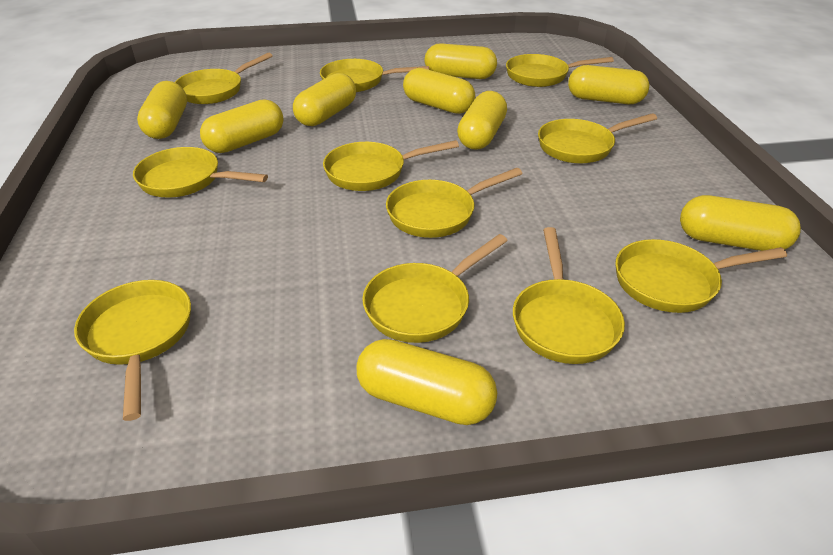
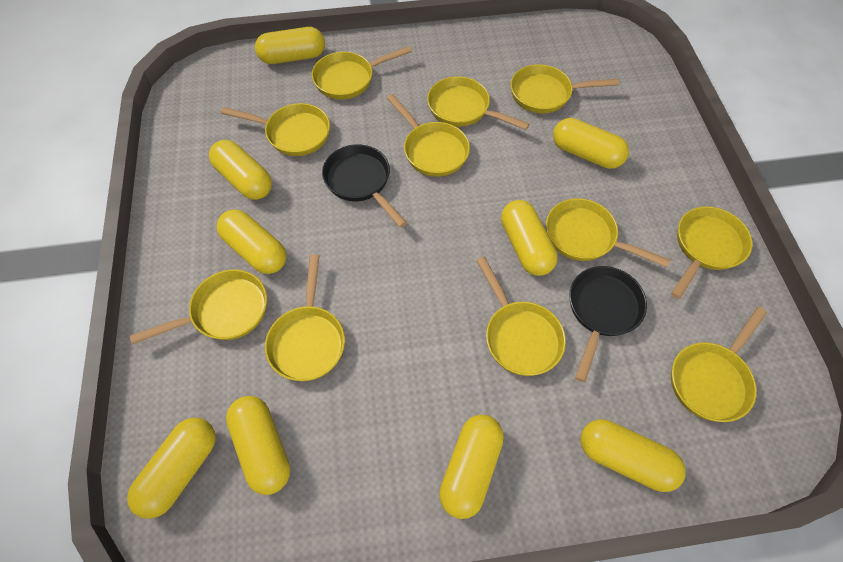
black pan: none = 0 -> [322,144,407,227] [569,266,647,382] = 2

